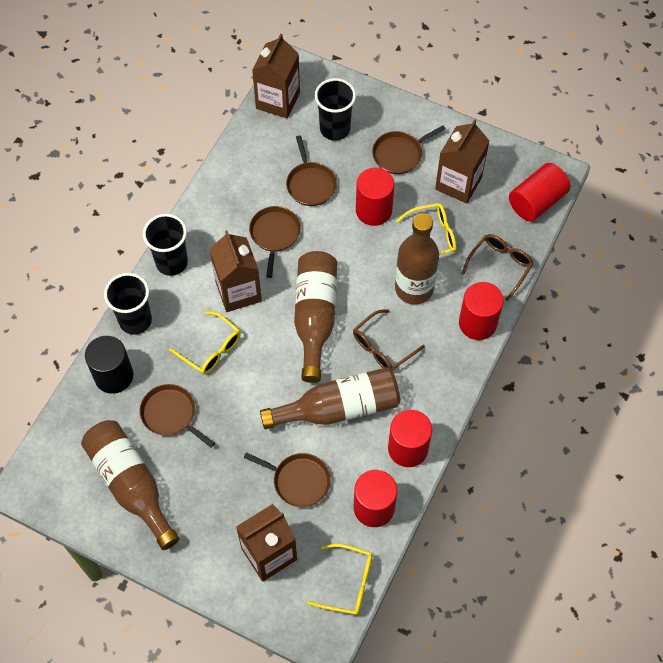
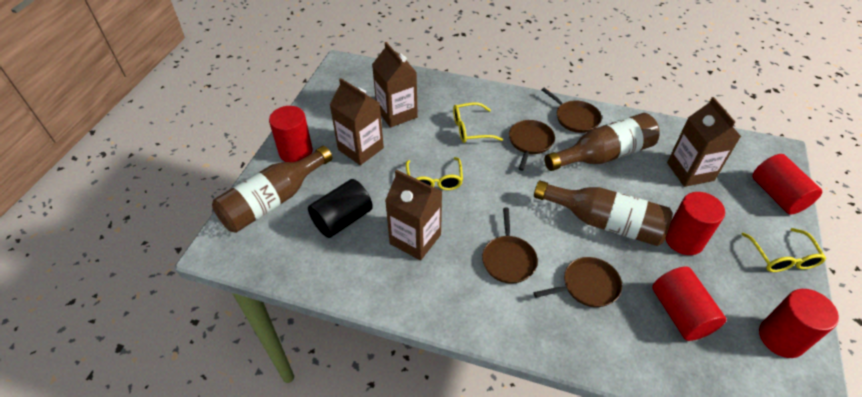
black cup: [104,273,152,335] [143,214,188,276] [315,78,356,141] = 3 -> none = 0
brown bottle: [81,420,179,550] [260,367,400,429] [294,251,337,383] [395,213,439,305] = 4 -> [212,146,333,233] [534,180,673,246] [544,113,660,171] = 3
brown glasses: [353,309,425,370] [461,234,534,301] = 2 -> none = 0
brown pan: [140,384,215,448] [243,453,331,507] [249,206,301,278] [286,135,337,206] [372,125,446,174] = 5 -> [482,208,538,284] [509,120,555,171] [533,257,622,307] [541,88,602,133] = 4

